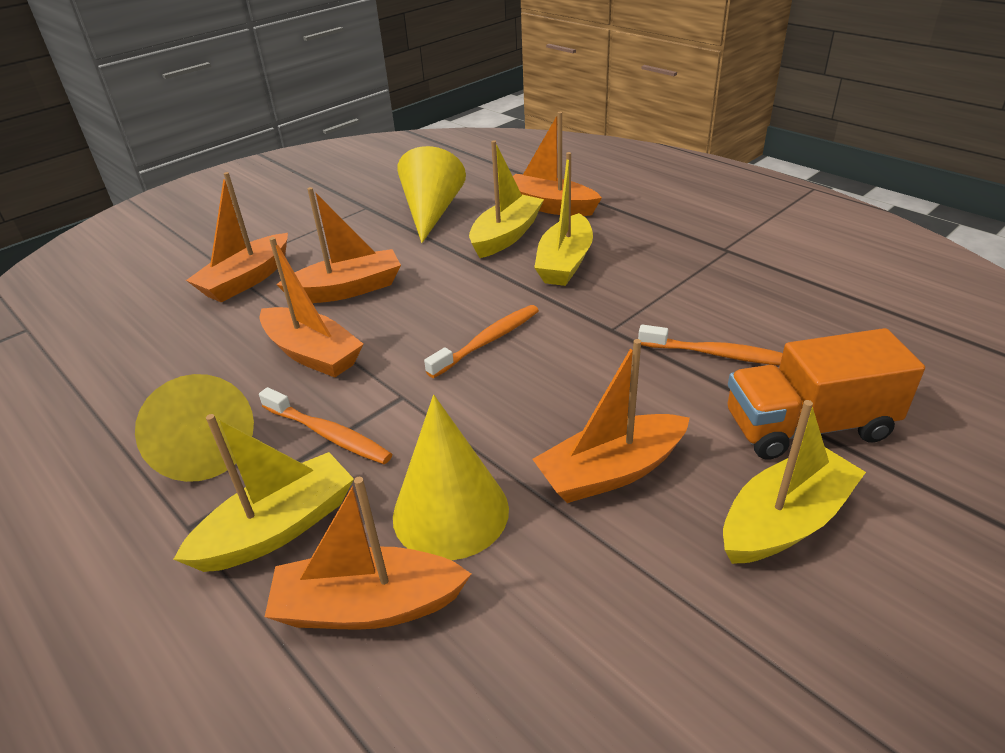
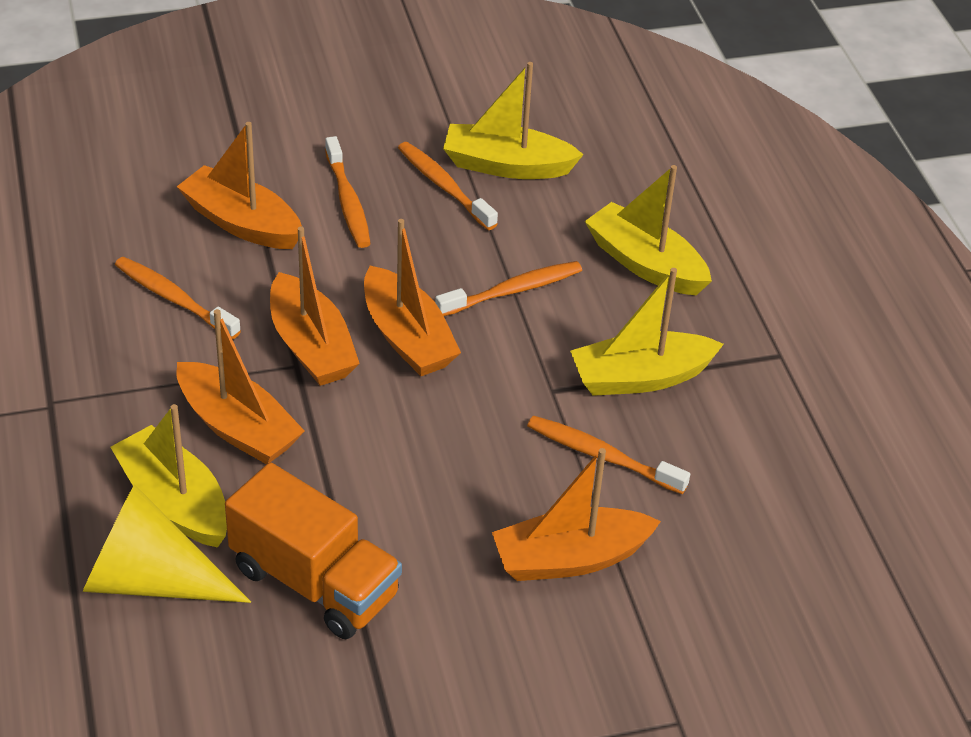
orange boat: [186,172,288,303] [259,237,364,377] [265,477,471,630] [276,187,401,303] [513,112,602,216] [533,339,690,503] = 6 -> [176,309,305,464] [177,122,302,249] [270,226,360,386] [364,219,461,376] [492,448,661,581] = 5
orange toothbrush: [259,387,392,464] [424,305,539,378] [638,324,783,366] = 3 -> [115,257,241,339] [325,136,371,248] [398,142,498,230] [435,261,582,316] [527,416,690,494] = 5
yellow cone: [135,374,254,482] [393,395,509,560] [397,146,466,243] = 3 -> [83,484,251,603] = 1

